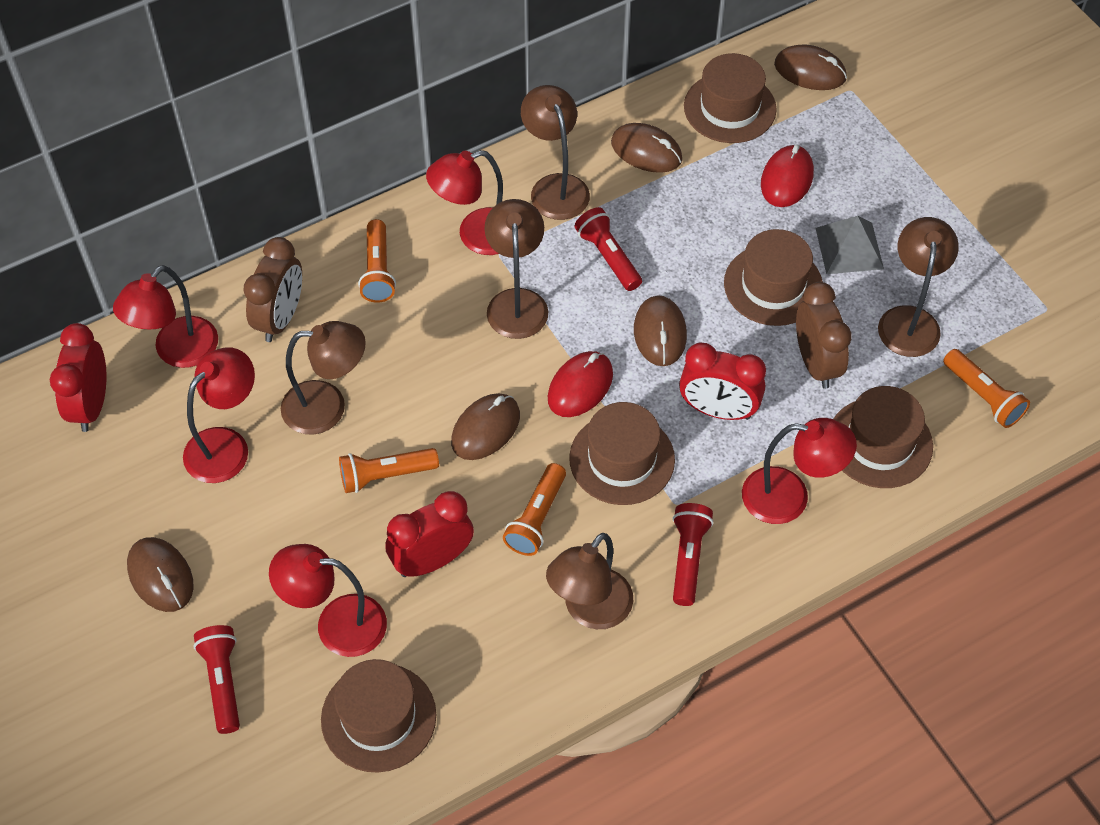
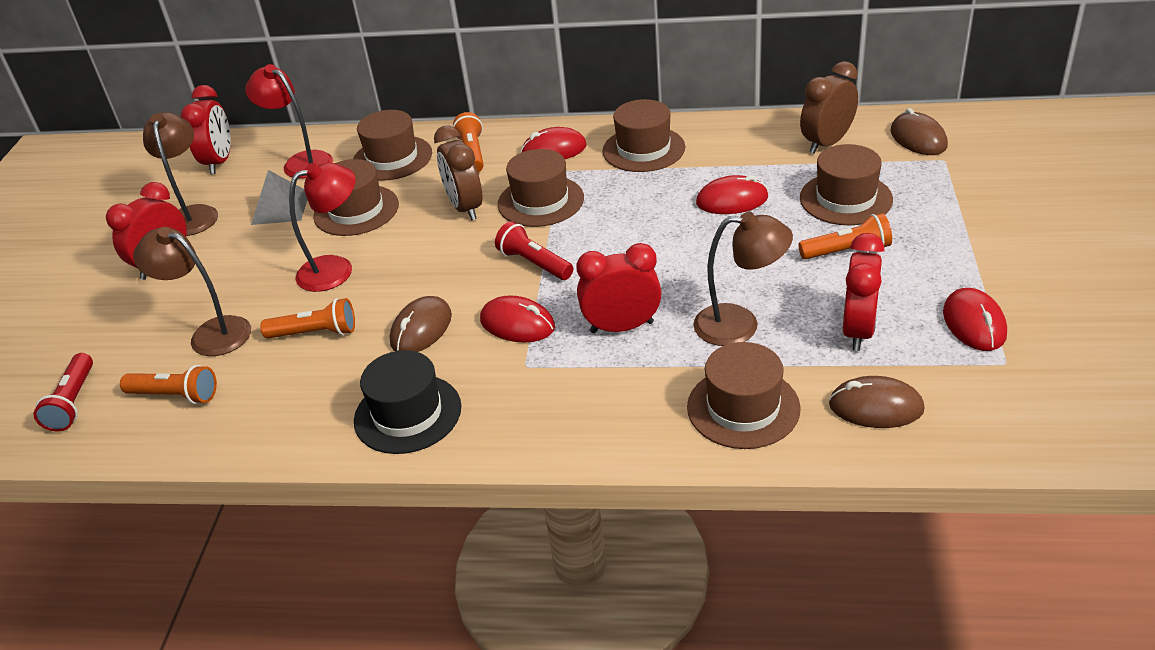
black hat: none = 0 -> [354,350,461,454] = 1
brown hat: [321,659,436,772] [569,402,675,505] [684,53,777,143] [724,229,823,326] [833,386,933,488] = 5 -> [313,159,399,236] [353,110,432,181] [498,149,584,227] [602,99,685,172] [687,342,801,449] [800,144,893,225] = 6
brown lamp: [281,321,366,435] [484,199,548,339] [521,85,590,220] [546,533,633,629] [878,217,959,357] = 5 -> [133,227,251,356] [143,112,218,236] [693,212,793,346] = 3
brown mouse: [127,537,194,612] [451,393,520,460] [611,123,682,173] [634,295,687,366] [774,44,847,90] = 5 -> [390,296,452,352] [829,376,925,428] [890,108,948,155] = 3
red clock: [50,323,106,432] [385,491,474,577] [679,342,766,420] = 3 -> [106,182,187,280] [181,85,231,174] [576,243,662,333] [843,233,885,351] = 4
red flashlight: [193,625,240,734] [575,207,642,291] [673,503,713,606] = 3 -> [34,353,93,432] [495,221,573,280] = 2
red lamp: [113,265,218,368] [183,347,255,483] [269,544,387,657] [426,150,503,255] [742,418,857,524] = 5 -> [245,64,333,179] [289,163,356,292] = 2
red mouse: [548,351,613,417] [761,145,814,207] = 2 -> [480,295,555,342] [521,127,586,159] [696,175,768,214] [943,288,1007,351] = 4

